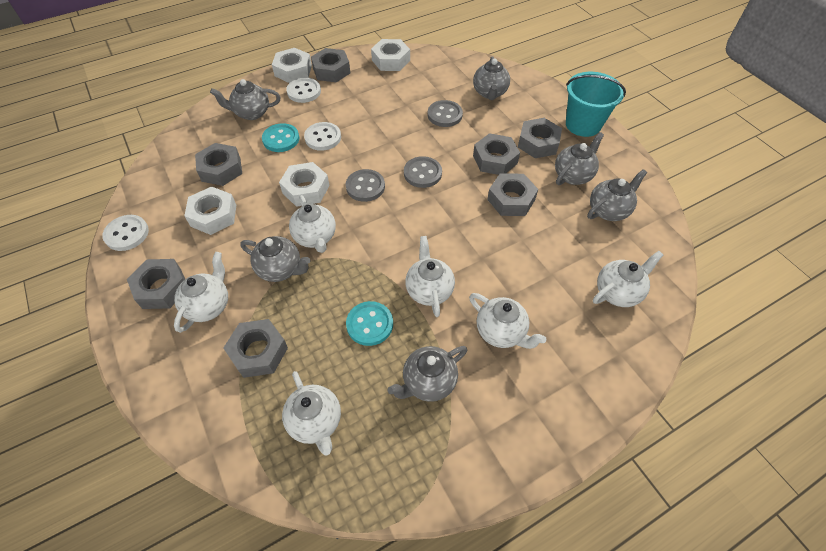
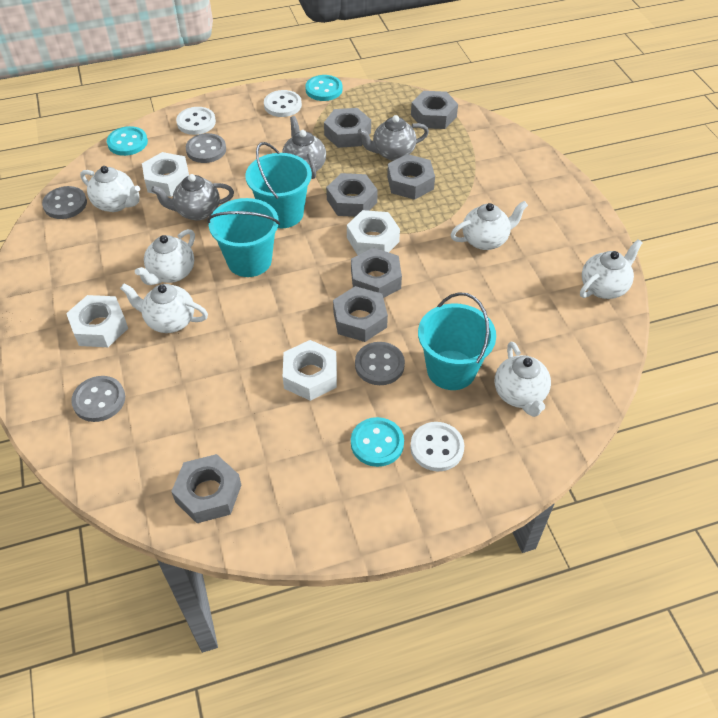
grey button: [346,169,385,202] [404,156,442,188] [428,100,463,127] = 3 -> [42,186,87,219] [71,376,125,422] [186,133,226,163] [355,342,405,385] = 4
grey teapot: [210,79,281,120] [240,236,311,282] [387,346,467,402] [473,56,510,100] [555,132,604,185] [587,169,647,221] = 6 -> [151,174,234,221] [282,116,326,179] [358,115,429,161] = 3
turquoise bucket: [566,72,626,137] = 1 -> [207,198,280,277] [245,142,312,228] [418,292,496,390] = 3
turquoise button: [262,123,299,152] [346,301,393,346] = 2 -> [107,126,148,156] [305,75,342,101] [351,417,404,467] = 3

